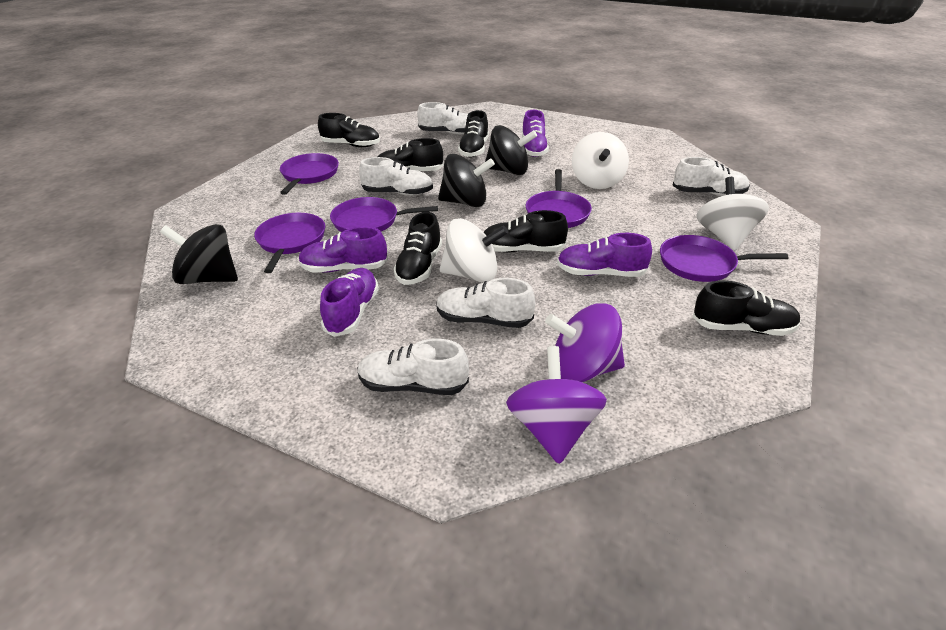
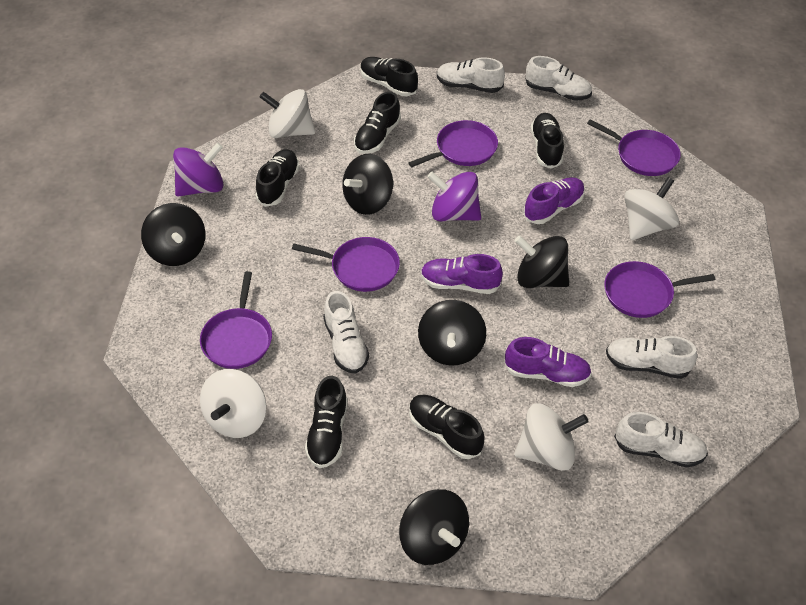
black spinning top: [160,224,238,284] [438,154,495,207] [485,125,537,175] = 3 -> [141,203,206,266] [342,154,393,215] [399,489,469,565] [418,300,486,365] [515,236,569,288] = 5
purple shoe: [299,227,388,272] [320,268,379,337] [522,110,549,157] [557,233,652,277] = 4 -> [421,254,503,294] [504,337,592,387] [523,177,585,224] = 3
white spinning top: [439,218,508,283] [572,132,629,189] [696,177,769,251] = 3 -> [200,369,266,438] [260,89,315,138] [514,403,589,471] [624,177,679,240] = 4

